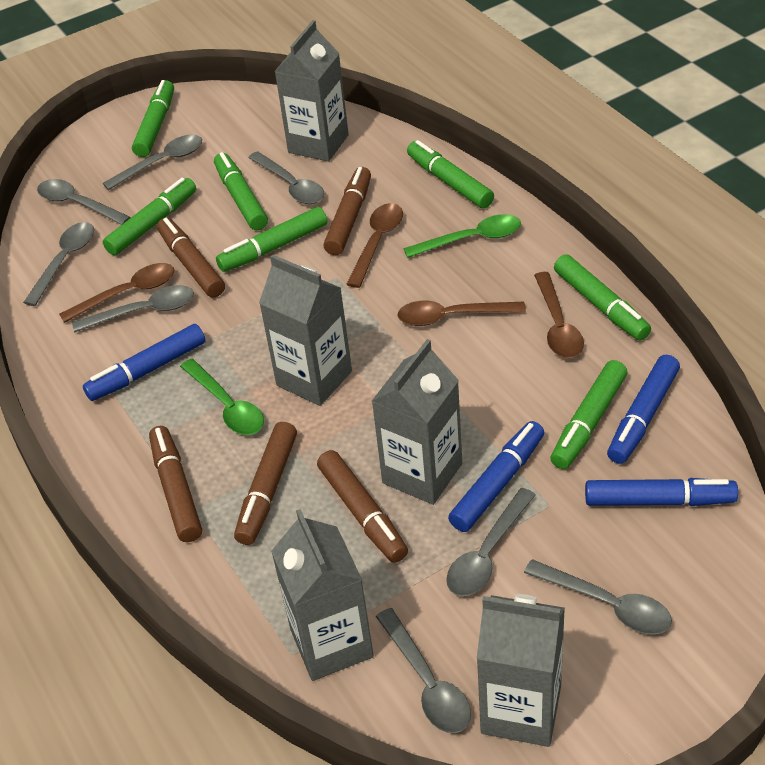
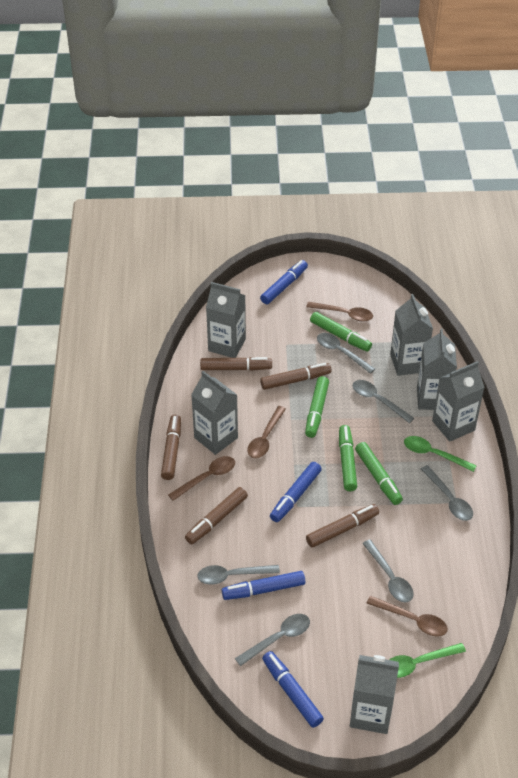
green marker: [103,178,196,255] [132,80,174,157] [214,152,268,230] [216,207,327,272] [407,140,494,208] [550,360,627,469] [554,254,651,340] = 7 -> [305,376,329,438] [310,312,372,351] [339,425,357,491] [355,442,403,505] = 4
grey carton: [259,254,352,406] [271,509,374,681] [274,20,349,162] [372,339,462,505] [477,594,565,747] = 5 -> [191,371,238,455] [206,282,246,358] [350,655,399,734] [390,294,433,376] [417,329,457,410] [432,361,485,442] = 6
grey spoon: [23,222,94,306] [37,179,131,225] [72,285,194,332] [103,135,202,190] [248,151,324,204] [376,608,471,733] [446,488,536,596] [524,559,672,635] = 8 -> [197,565,280,585] [235,614,310,666] [317,333,375,374] [353,380,414,423] [362,540,414,603] [421,465,473,521] = 6

